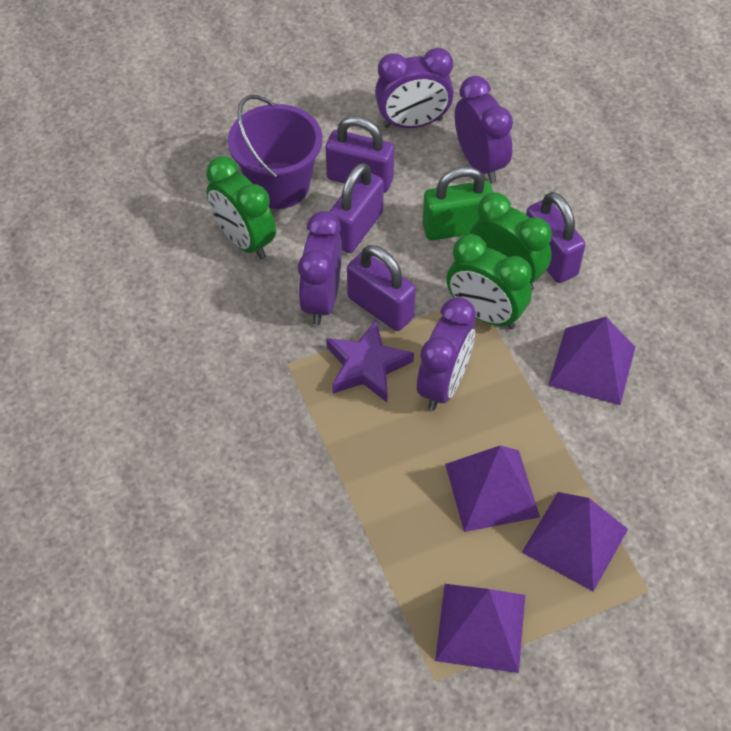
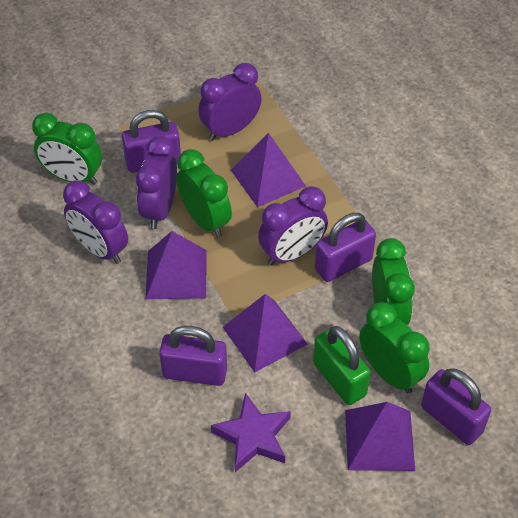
green clock: [206,156,276,259] [446,234,532,330] [471,192,552,291] = 3 -> [32,113,102,185] [176,149,232,238] [359,302,430,394] [372,238,415,325] = 4
purple bucket: [228,95,323,209] = 1 -> none = 0

